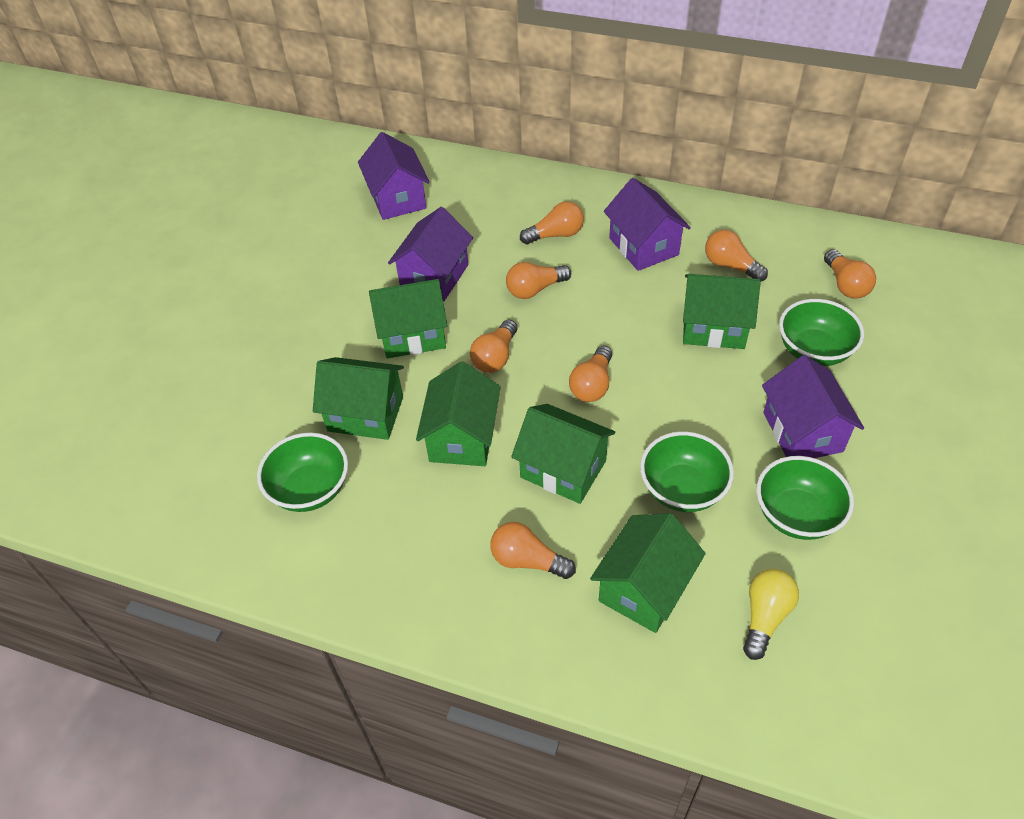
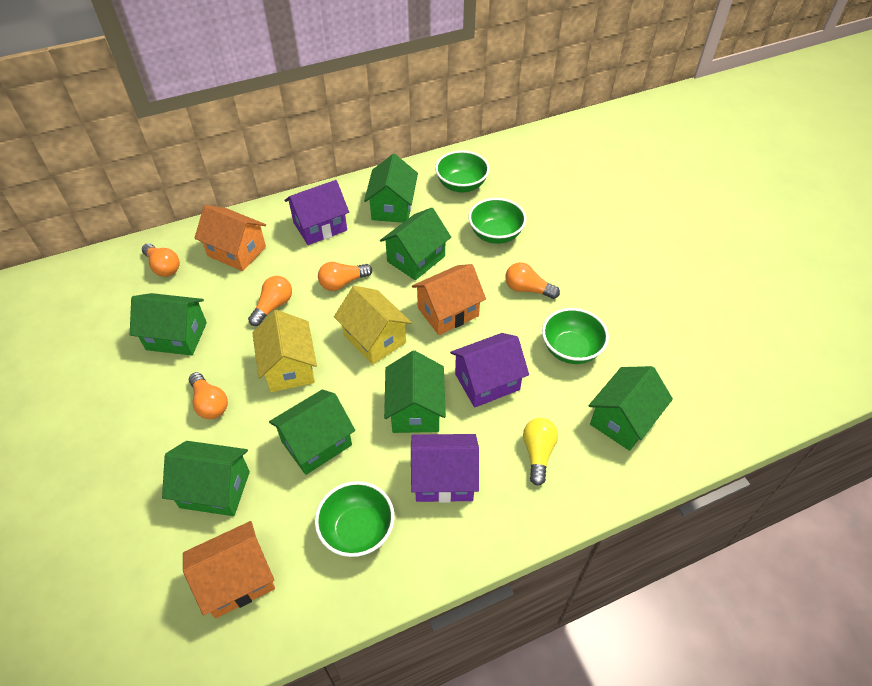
green house: [313,357,404,440] [369,279,447,358] [416,362,501,466] [511,404,615,504] [590,513,706,633] [683,274,761,349] = 6 -> [130,293,207,356] [162,441,250,516] [269,389,355,475] [364,154,418,223] [380,208,451,280] [384,351,446,433] [589,366,673,451] = 7
orange house: none = 0 -> [183,521,275,619] [194,205,266,271] [412,264,486,335] = 3
orange light bulb: [470,319,518,373] [490,522,576,579] [506,262,571,299] [520,201,584,244] [569,346,612,402] [705,230,768,281] [824,249,876,299] = 7 -> [142,243,180,277] [189,372,228,419] [248,276,292,326] [318,262,372,291] [505,262,560,299] = 5
purple house: [358,132,430,220] [388,207,473,301] [604,178,691,271] [762,355,864,458] = 4 -> [285,180,349,245] [411,434,479,503] [450,333,529,408] = 3
yellow house: none = 0 -> [252,310,317,392] [334,286,412,365] = 2

